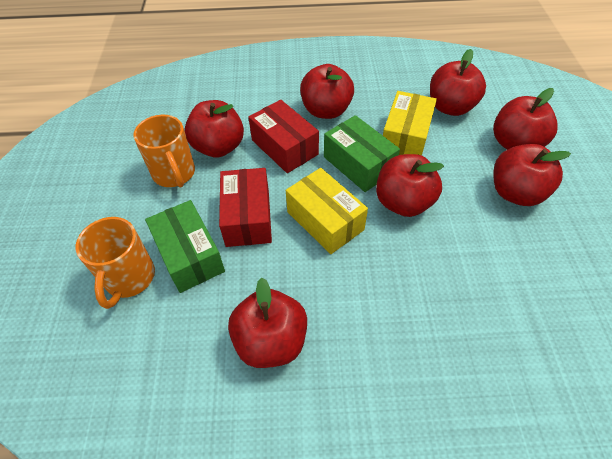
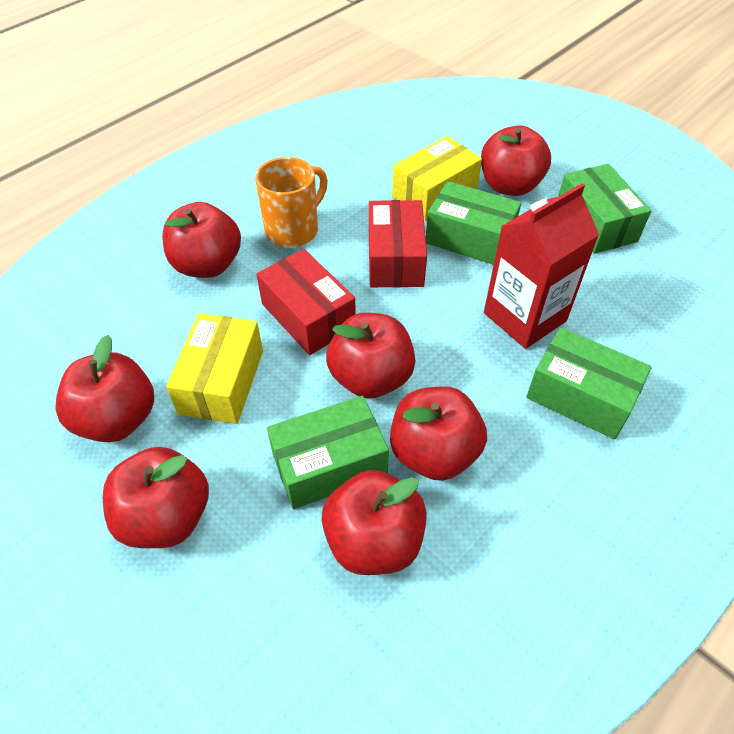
green box: [145,200,225,293] [324,115,400,192] = 2 -> [267,396,389,509] [426,181,521,265] [526,327,652,439] [558,164,651,254] = 4
orange mug: [75,217,155,309] [133,115,195,187] = 2 -> [255,157,328,248] = 1
red carton: none = 0 -> [484,183,599,349] = 1

